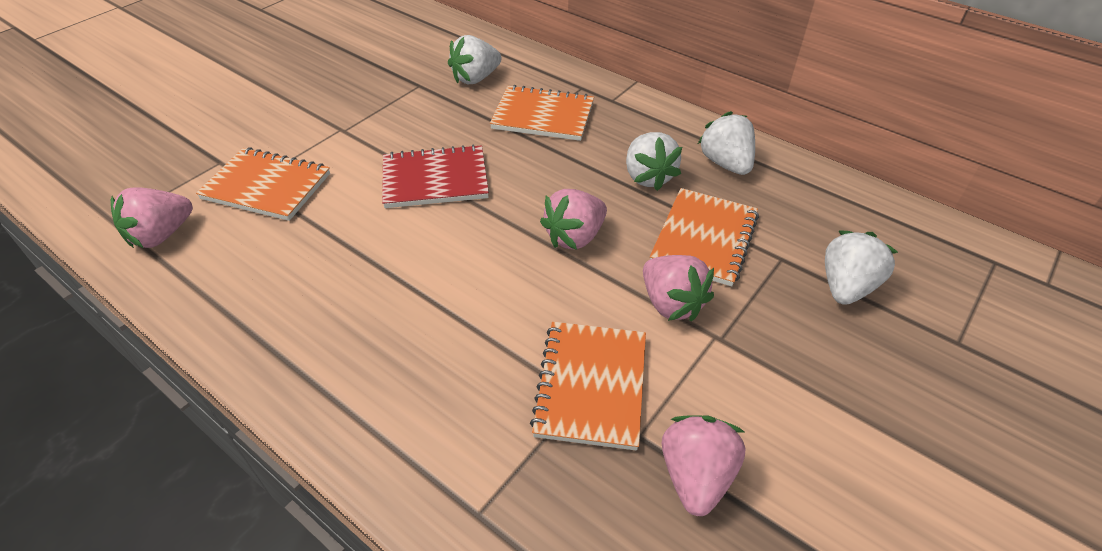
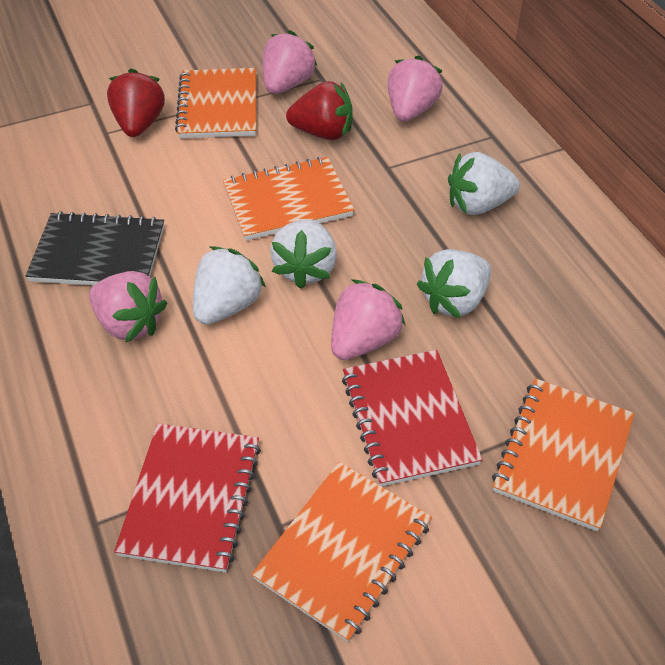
black notebook: none = 0 -> [25,211,164,286] = 1
red notebook: [382,144,489,208] = 1 -> [114,423,261,572] [342,350,482,487] = 2
red strawberry: none = 0 -> [107,69,165,137] [286,81,353,140] = 2

